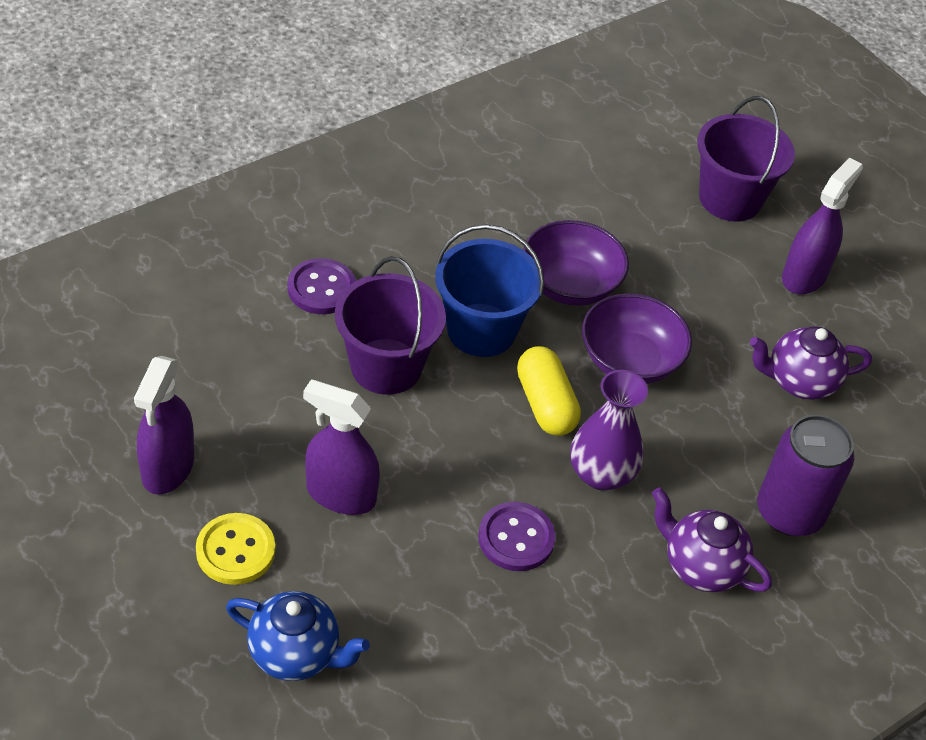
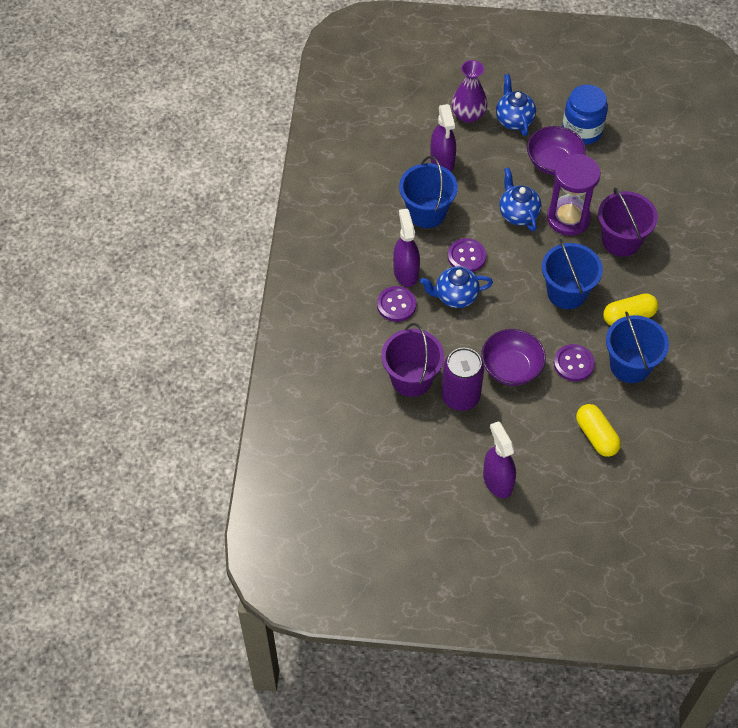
blue bucket: [435,224,544,357] = 1 -> [399,156,458,228] [542,239,603,309] [606,311,669,383] = 3
blue jar: none = 0 -> [562,84,608,145] = 1
blue teapot: [226,591,370,681] = 1 -> [420,267,493,308] [496,74,536,136] [499,167,541,232] = 3
purple button: [288,258,356,314] [478,502,555,571] = 2 -> [377,286,416,322] [448,238,486,272] [554,344,595,381] = 3
purple hourglass: none = 0 -> [547,154,601,236] = 1
purple teapot: [652,488,772,592] [750,326,872,400] = 2 -> none = 0
yellow button: [196,513,275,585] = 1 -> none = 0
yellow capsule: [517,346,581,436] = 1 -> [576,404,621,457] [603,293,658,325] = 2

